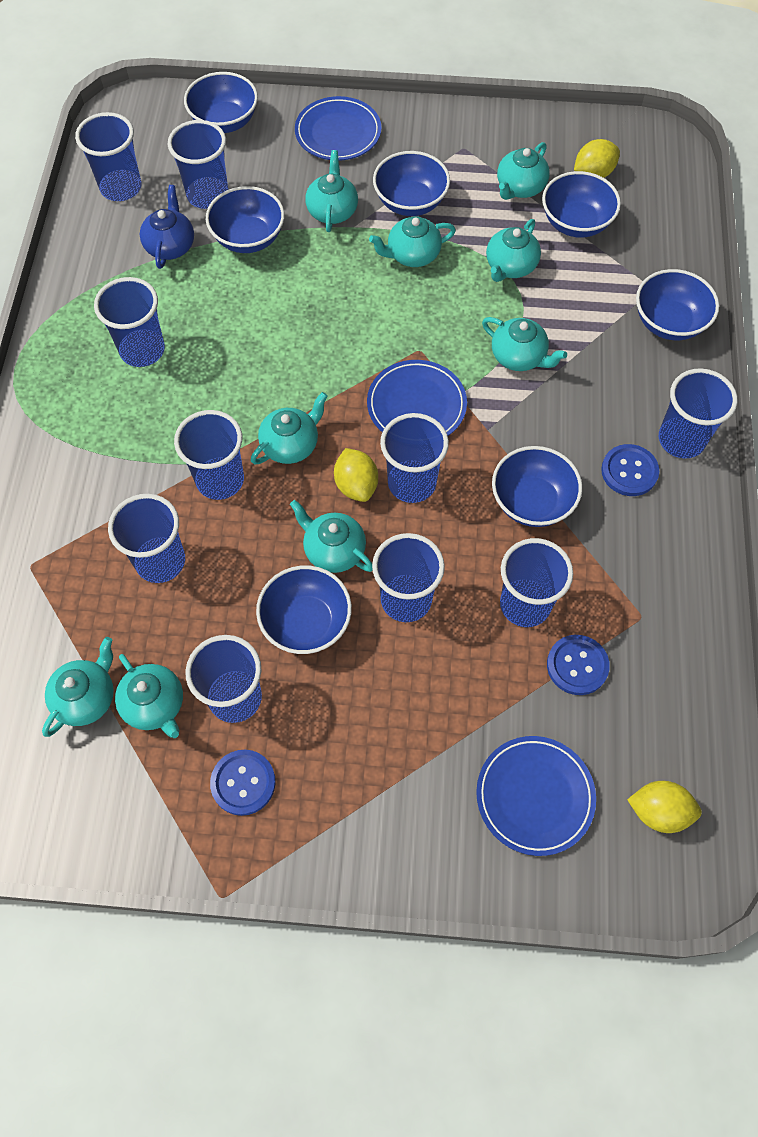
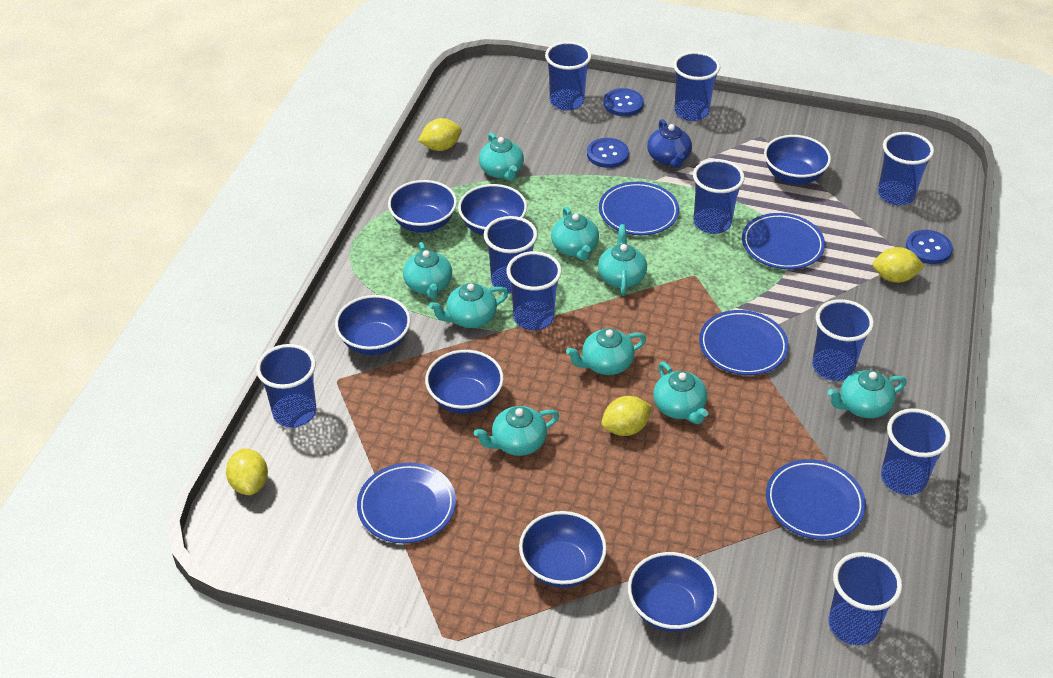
blue plate: [295,96,381,161] [367,360,467,436] [476,736,596,856] = 3 -> [357,463,456,543] [599,182,679,235] [699,310,789,375] [742,213,825,269] [766,459,866,540] = 5
yellow lemon: [334,448,378,502] [574,139,620,178] [627,781,702,833] = 3 -> [226,448,268,495] [418,118,462,151] [601,396,652,436] [873,247,924,283] = 4

